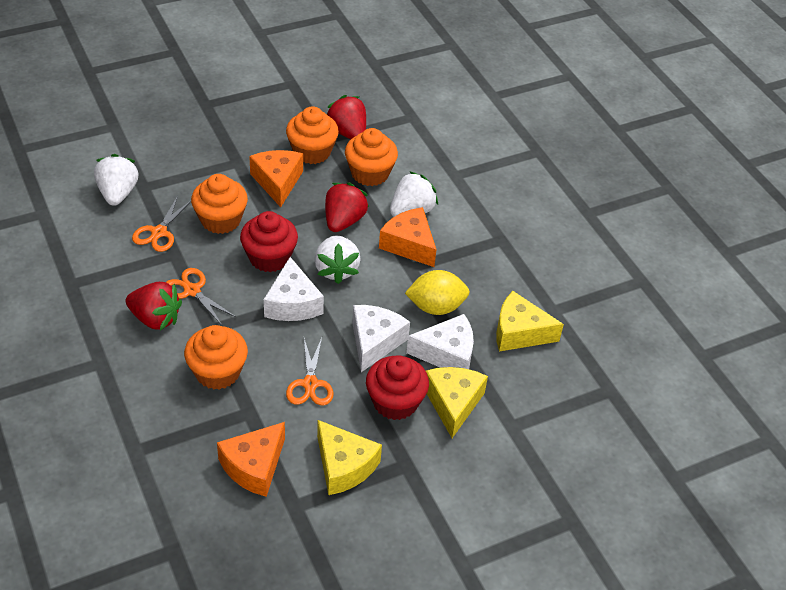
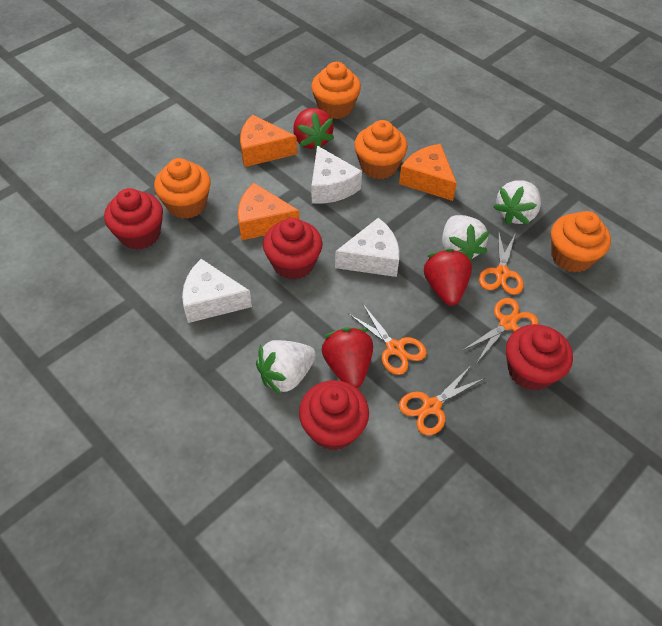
orange scissors: [132,196,191,252] [166,268,236,325] [286,338,334,405] = 3 -> [349,304,427,375] [399,367,485,435] [462,298,538,364] [479,230,524,295] = 4
red cupcake: [240,211,298,272] [366,356,429,420] = 2 -> [104,188,163,250] [263,218,323,280] [299,380,369,450] [506,324,573,391] = 4
yellow cheese: [317,420,382,495] [426,367,488,438] [496,291,564,351] = 3 -> none = 0
yellow lemon: [405,270,470,315] = 1 -> none = 0

